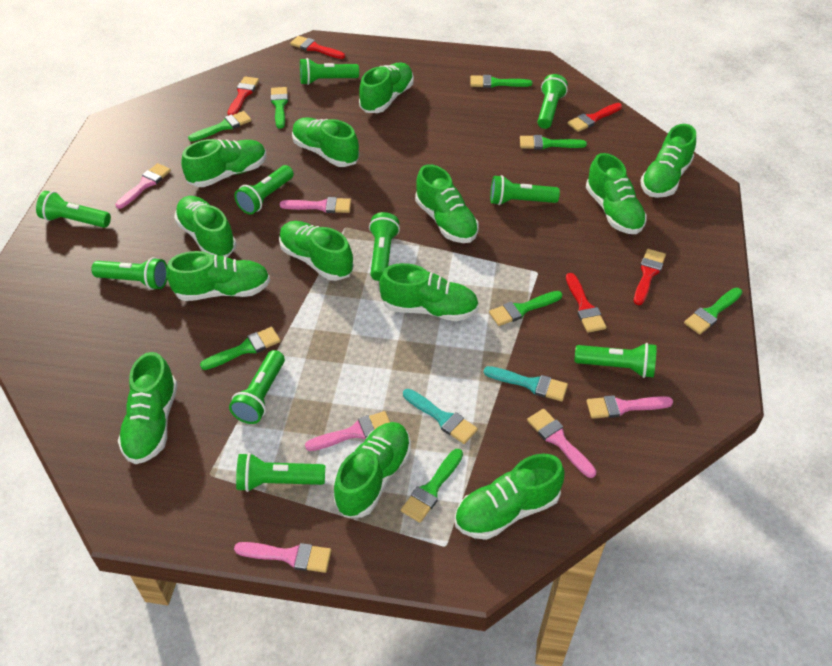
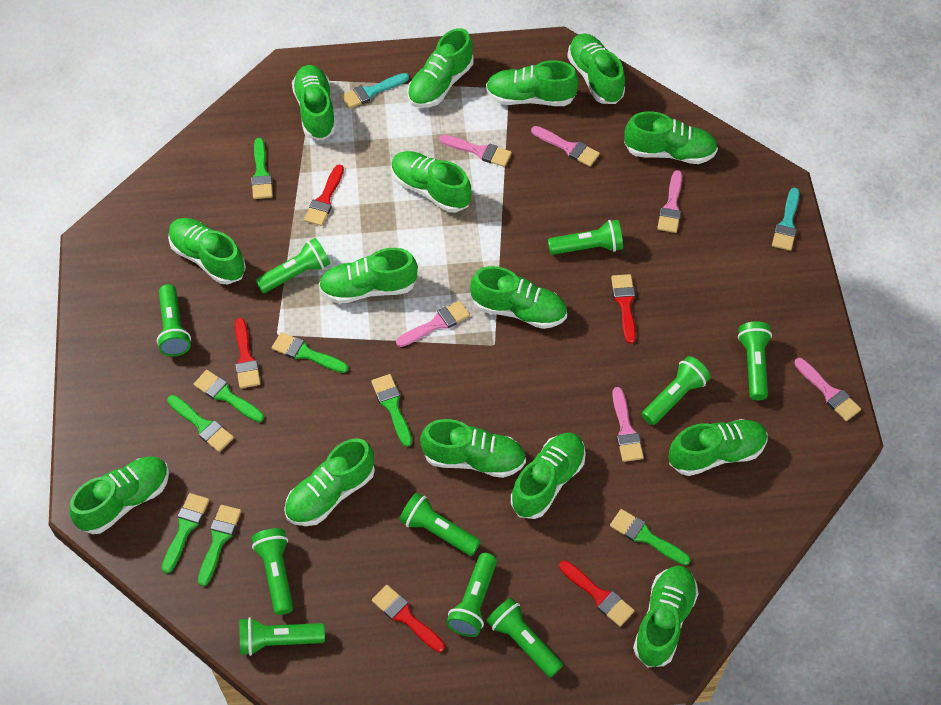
green shoe: [118,352,178,464] [166,251,270,301] [174,196,237,257] [181,139,266,187] [279,221,354,281] [292,117,359,167] [334,422,411,517] [359,62,414,113] [379,263,479,321] [415,164,479,243] [455,454,565,540] [586,153,647,234] [640,124,696,198] = 13 -> [69,456,169,534] [168,218,246,284] [284,438,375,526] [292,65,337,140] [319,248,418,304] [392,151,471,212] [407,28,473,108] [420,419,526,478] [470,266,567,329] [486,60,579,106] [511,433,586,519] [567,34,625,104] [624,111,718,164] [633,566,699,667] [669,419,768,476] = 15

